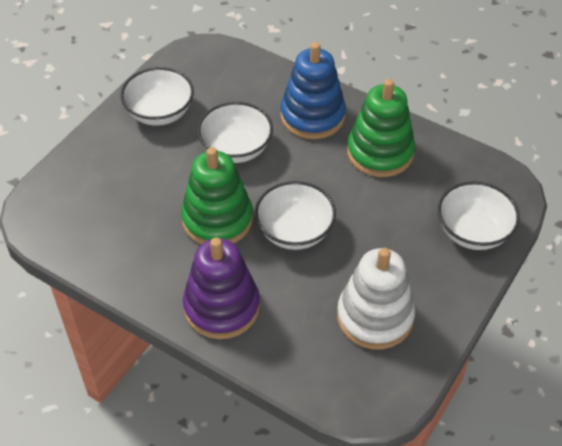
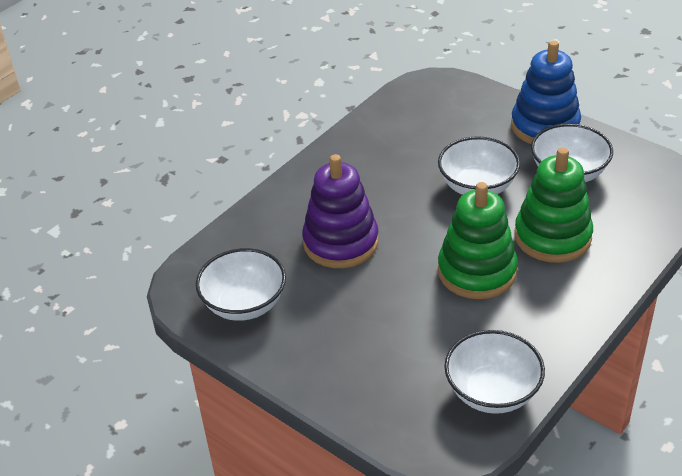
white stacking toy: [337,248,415,349] = 1 -> none = 0

